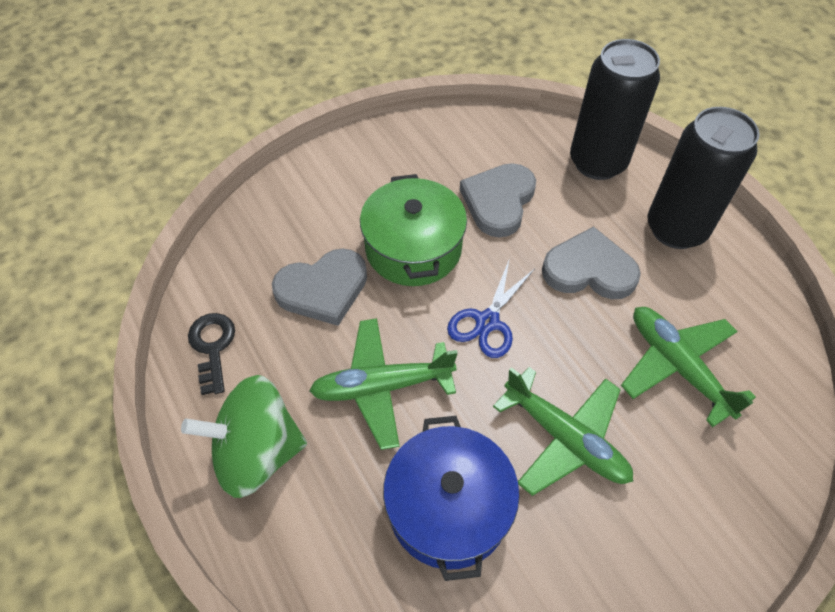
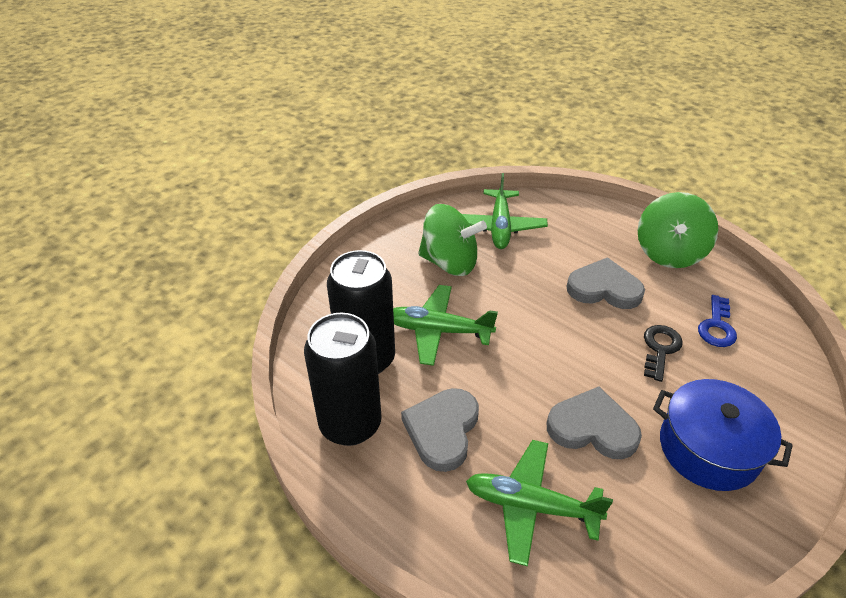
blue key: none = 0 -> [698,295,737,347] = 1
blue scissors: [447,258,534,358] = 1 -> none = 0
green pot: [360,174,467,286] = 1 -> none = 0
green spinning top: [181,375,307,498] = 1 -> [418,204,487,276] [638,192,718,268] = 2

